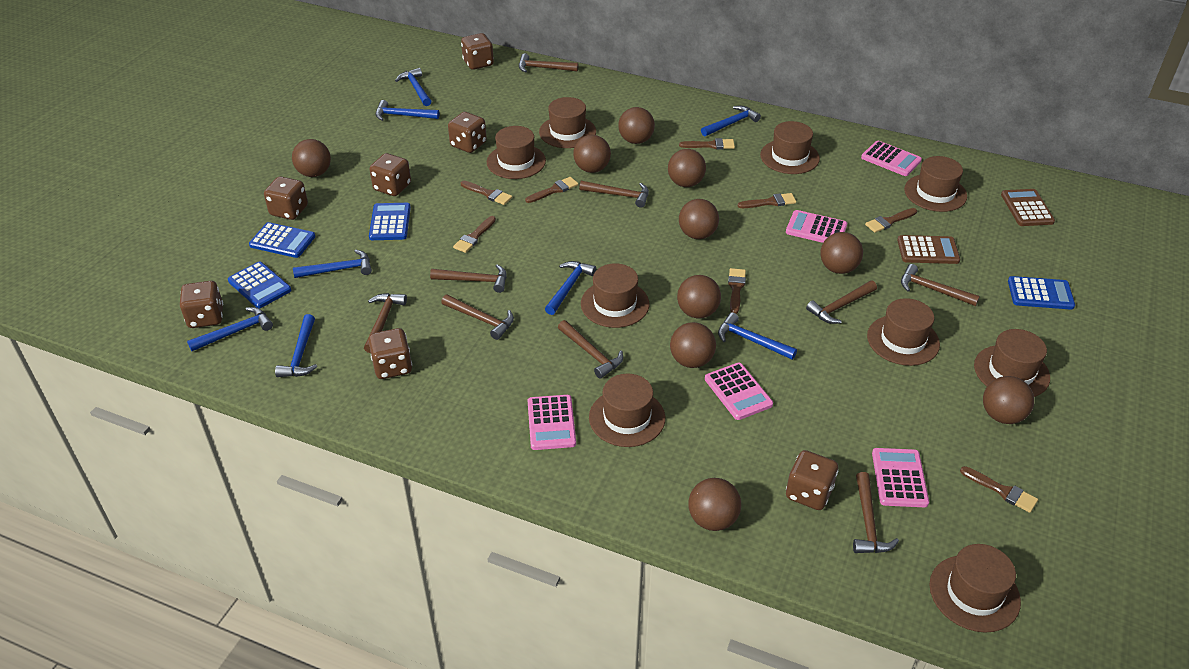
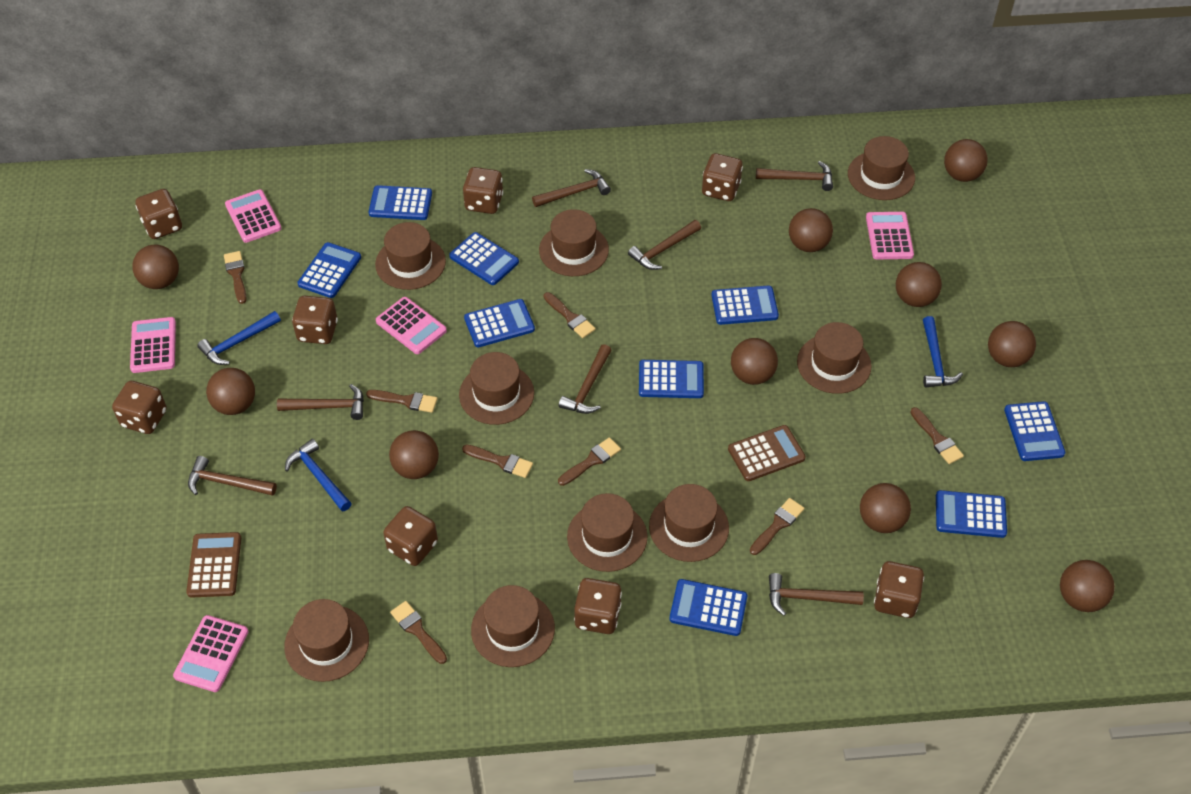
blue calculator: [228,261,291,308] [249,222,315,258] [369,203,411,240] [1008,276,1075,310] = 4 -> [298,242,361,298] [369,185,432,220] [449,232,519,285] [464,299,535,347] [639,360,704,398] [669,579,747,636] [711,285,779,325] [936,490,1007,538] [1004,401,1065,461] = 9
blue hammer: [187,307,273,351] [275,314,317,377] [293,250,372,278] [375,100,439,121] [395,68,431,106] [545,261,596,315] [701,106,761,136] [718,312,797,360] = 8 -> [197,311,281,365] [285,439,352,511] [923,316,963,387] = 3
brown dice: [180,281,223,328] [264,176,308,220] [368,328,412,379] [370,153,411,196] [448,112,487,153] [461,33,494,70] [786,450,838,510] = 7 -> [112,381,167,434] [136,189,182,239] [292,296,338,344] [383,506,438,566] [463,167,503,214] [574,578,622,634] [702,153,743,201] [874,561,924,618] = 8
brown hammer: [364,293,407,353] [430,264,507,293] [441,294,514,340] [519,53,579,73] [558,320,623,378] [579,181,649,208] [806,280,877,324] [853,472,899,553] [901,264,980,306] = 9 -> [188,456,277,496] [277,384,364,420] [532,169,611,207] [559,344,612,414] [628,220,701,270] [756,161,833,191] [769,573,864,616] = 7

